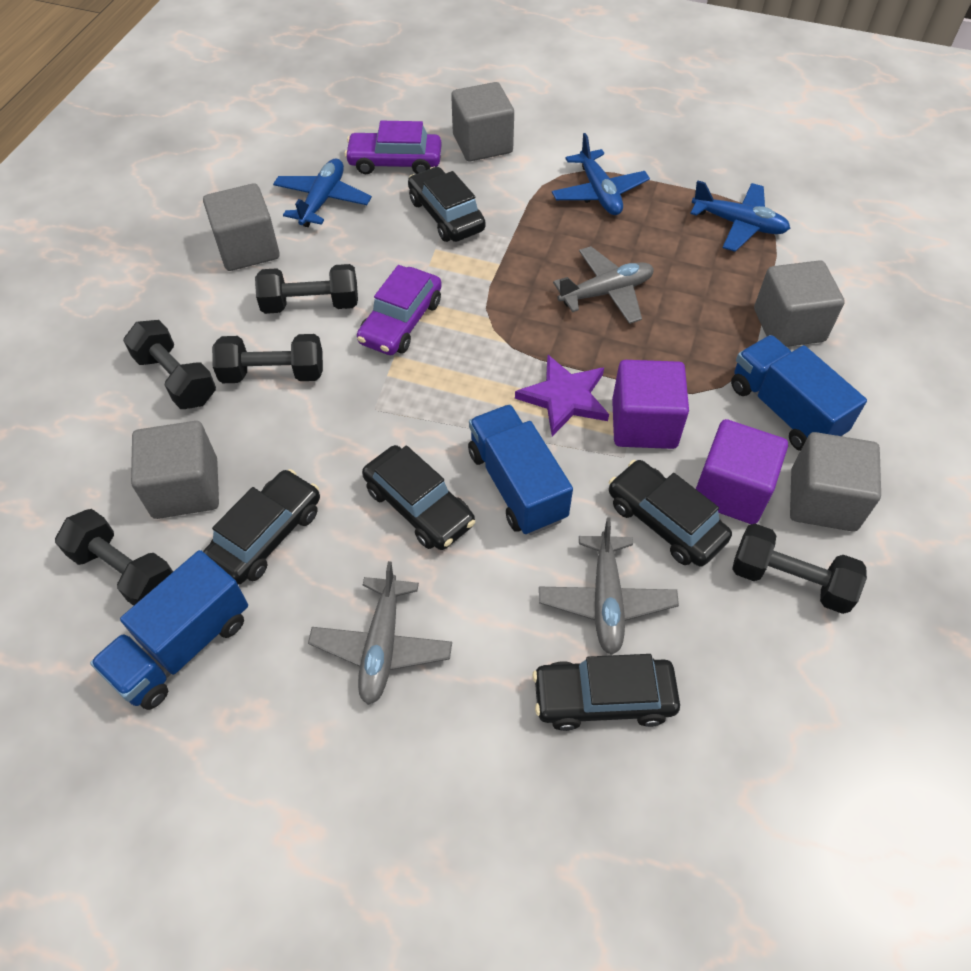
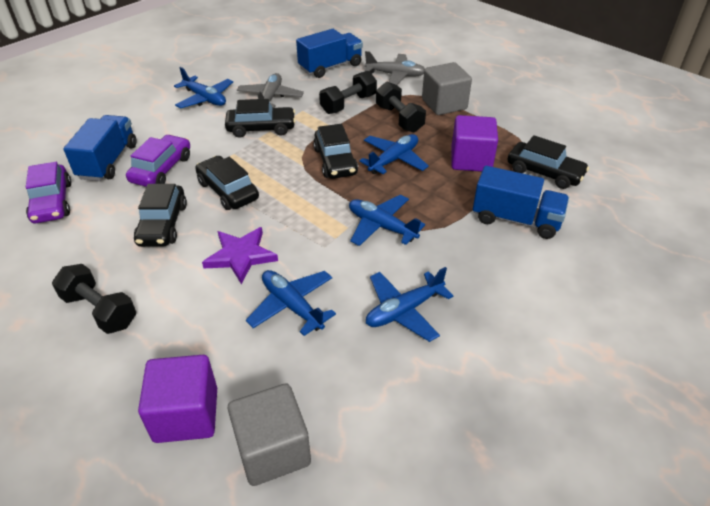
black dumbbell: [55,509,173,606] [123,320,216,409] [212,334,323,383] [255,264,358,314] [732,524,867,614] = 5 -> [52,264,136,334] [319,71,377,114] [376,82,426,132] = 3
blue plane: [273,159,372,227] [552,133,650,215] [690,180,790,252] = 3 -> [174,67,233,109] [246,270,336,336] [349,195,425,246] [359,134,429,174] [366,267,453,342] = 5
grey cube: [131,421,219,519] [203,184,280,271] [451,82,514,161] [754,260,845,347] [790,432,881,532] = 5 -> [228,383,311,486] [422,62,472,115] = 2
grey plane: [308,561,452,705] [539,517,679,655] [553,246,654,324] = 3 -> [237,73,304,108] [365,51,425,85] = 2

